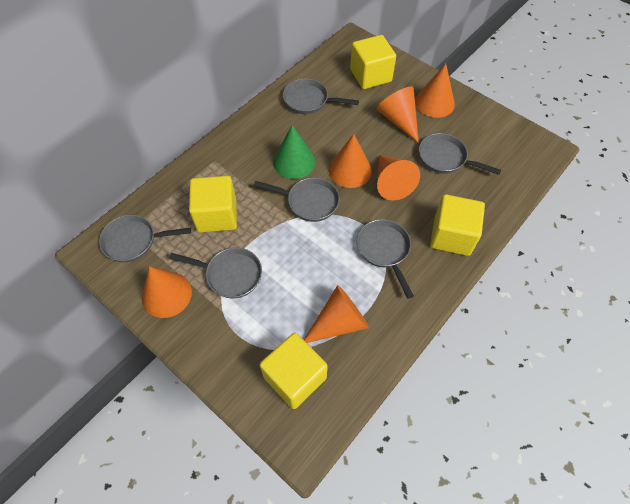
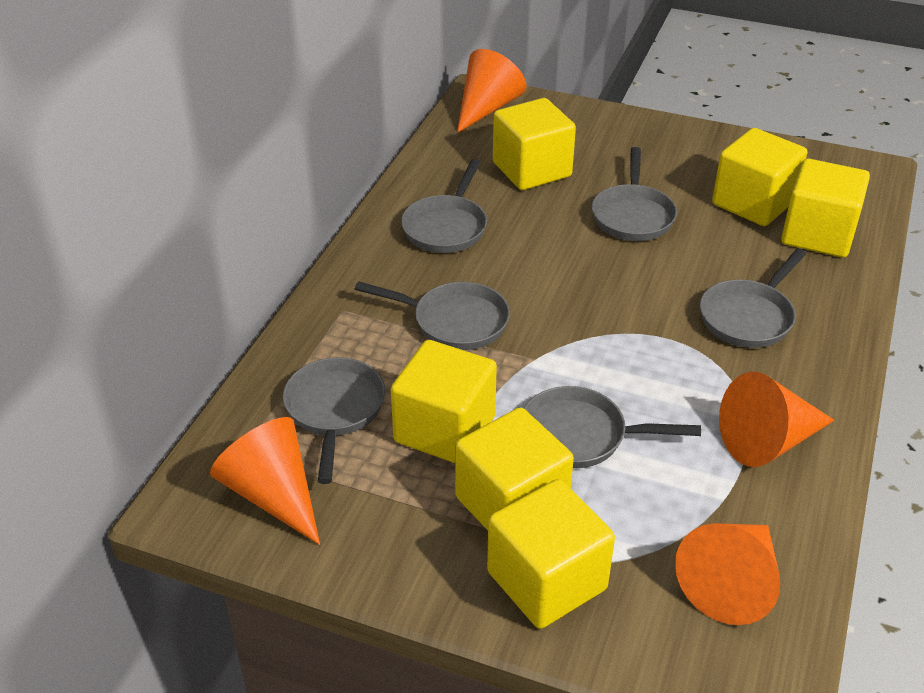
green cone: [273,125,316,179] = 1 -> none = 0
orange cone: [142,266,192,318] [304,285,369,343] [329,134,372,188] [376,86,419,143] [377,155,420,200] [415,64,455,118] = 6 -> [210,417,320,545] [457,49,526,133] [675,523,780,625] [719,372,835,467] = 4
yellow cube: [189,176,237,233] [260,333,328,409] [350,35,396,89] [430,194,485,256] = 4 -> [391,340,497,463] [455,407,574,530] [487,479,615,629] [493,98,576,190] [712,128,807,226] [781,159,870,258] = 6

